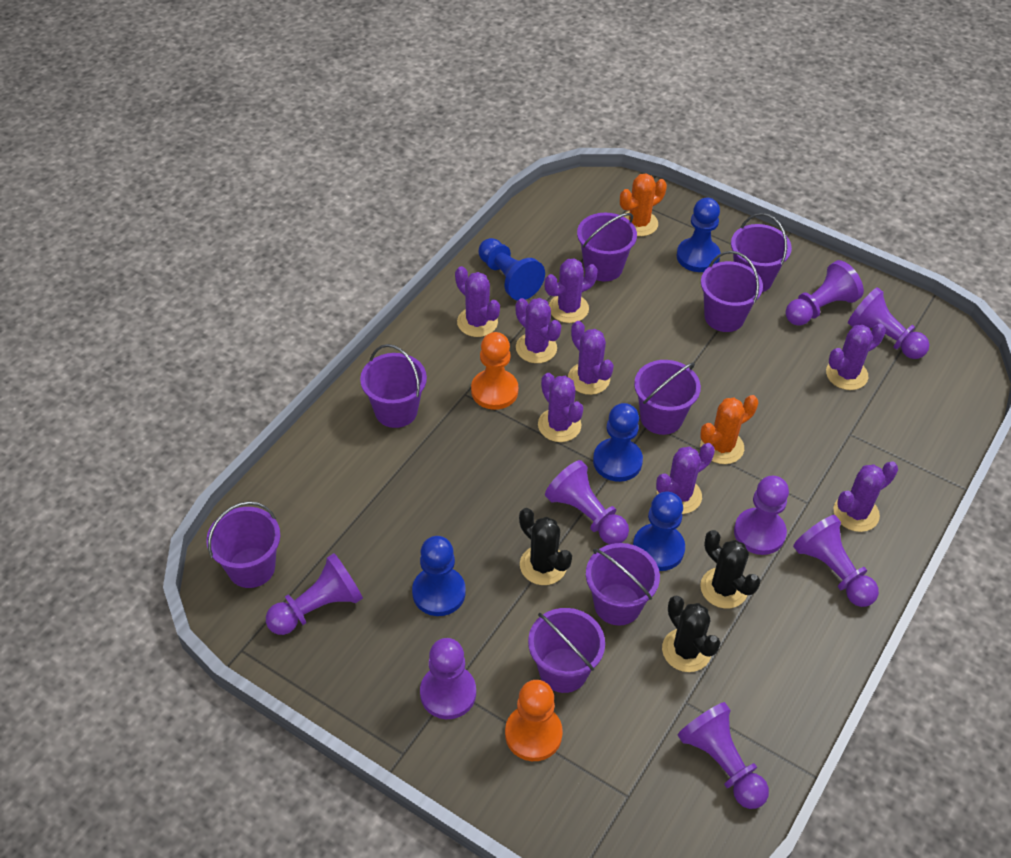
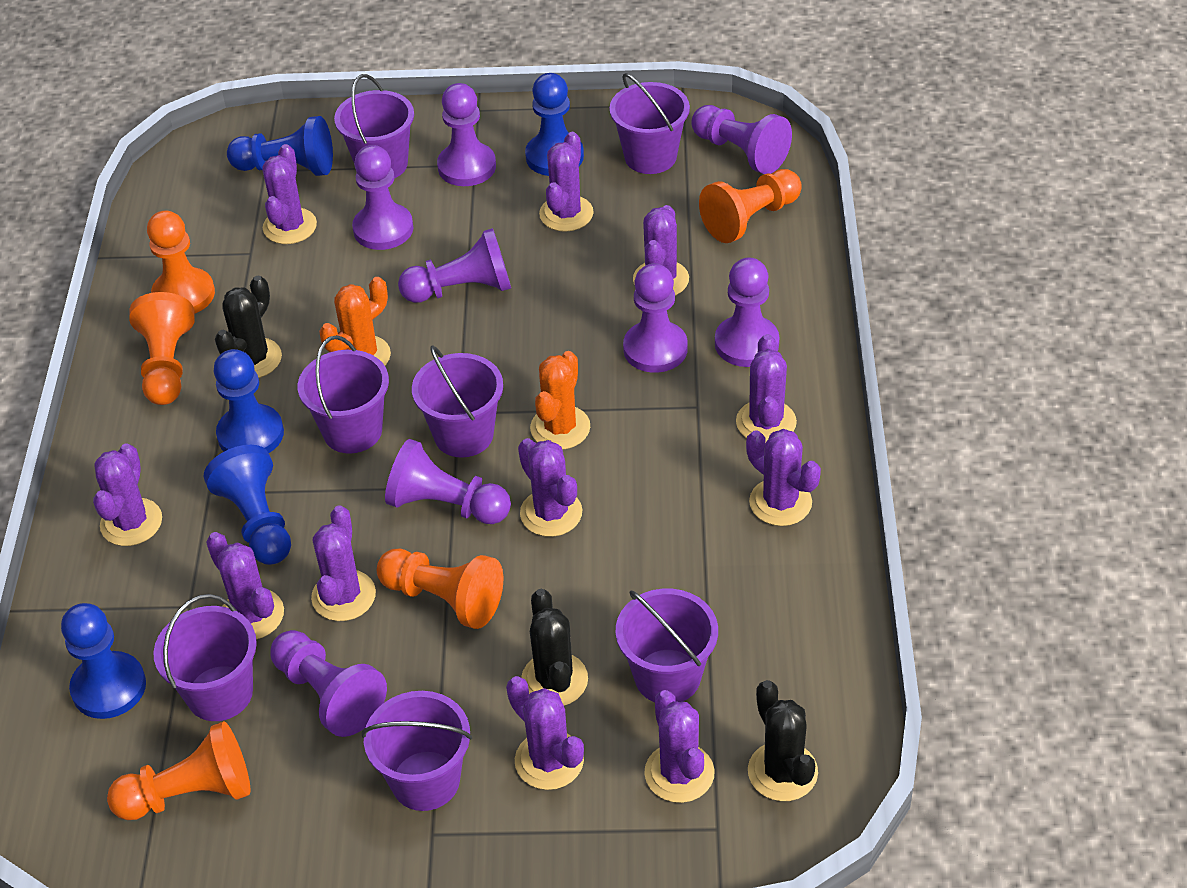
orange pawn: [471,332,518,410] [505,680,563,761] = 2 -> [107,721,250,820] [129,292,195,405] [147,211,215,314] [377,549,503,629] [699,169,802,243] = 5
purple bucket: [206,501,280,588] [360,344,427,428] [528,608,605,693] [577,213,637,281] [586,543,660,626] [634,360,701,435] [701,251,763,332] [731,213,792,292] = 8 -> [153,594,257,721] [298,335,389,454] [334,74,414,178] [362,691,472,811] [412,345,503,458] [610,73,690,174] [616,589,718,702] = 7
purple cactus: [455,266,500,337] [515,298,561,363] [538,373,583,442] [545,258,598,323] [568,321,614,395] [656,443,715,514] [826,324,886,390] [834,461,898,532] = 8 -> [93,443,162,546] [206,532,284,639] [262,144,317,244] [311,505,376,621] [506,676,584,790] [518,438,583,537] [539,132,594,232] [633,205,689,296] [644,690,715,803] [736,334,797,444] [746,429,821,526] = 11

